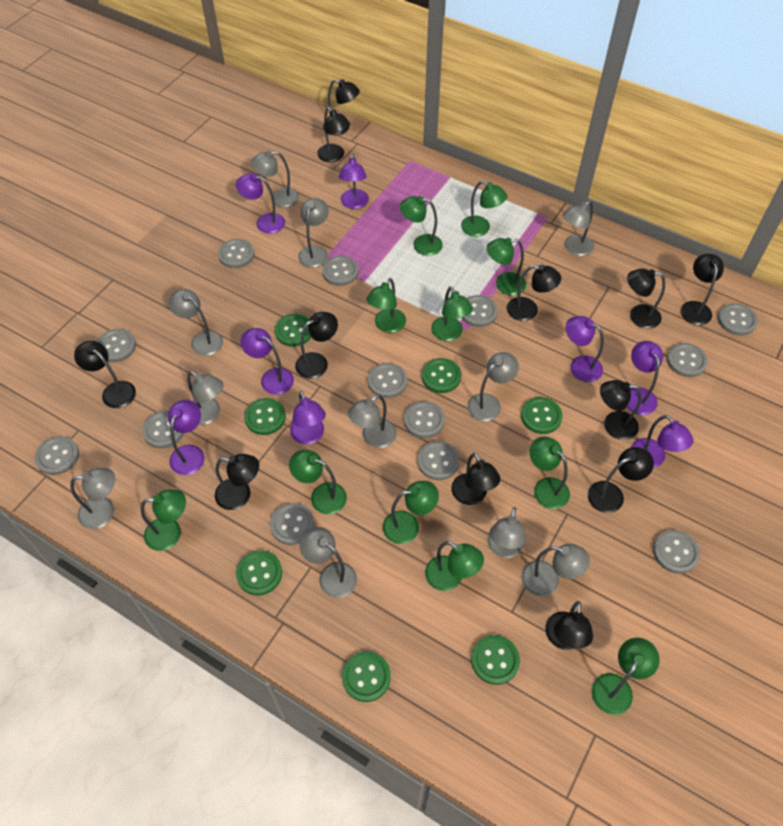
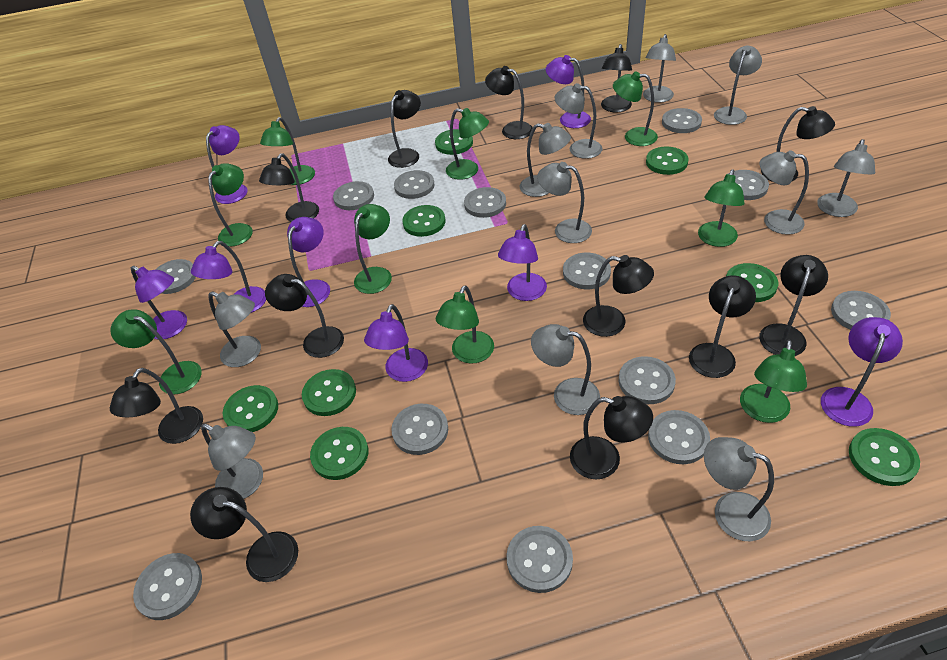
green button: [236,550,282,595] [244,398,286,435] [275,314,311,347] [342,651,391,702] [422,358,461,393] [471,635,520,685] [521,397,563,434] = 7 -> [223,385,278,432] [302,369,356,416] [310,427,368,480] [402,205,445,237] [435,129,473,155] [646,147,688,175] [726,263,778,302] [849,428,920,486] = 8
green lamp: [141,490,186,551] [289,450,347,514] [366,278,406,333] [383,481,439,544] [400,196,443,256] [425,541,484,591] [431,286,473,341] [461,181,507,237] [486,237,526,295] [529,436,570,509] [592,638,660,715] = 11 -> [110,309,202,394] [208,163,253,247] [260,117,315,185] [354,204,392,294] [436,285,494,364] [446,108,489,180] [613,71,658,146] [698,169,745,247] [740,340,807,423] = 9

